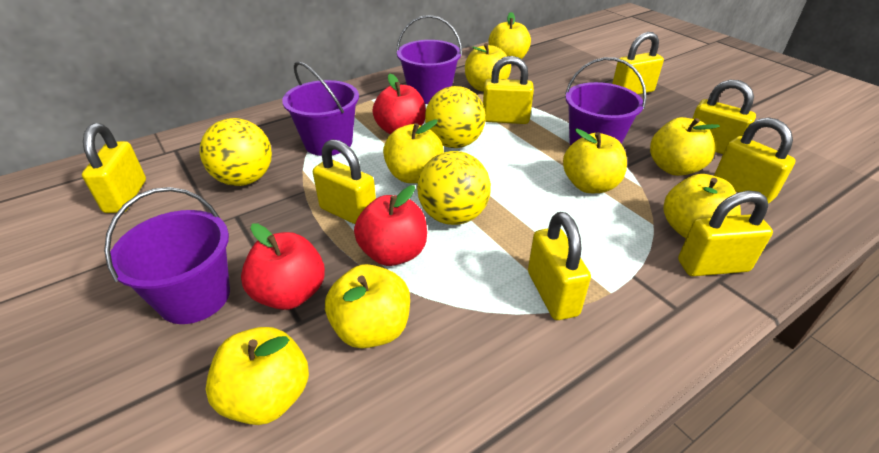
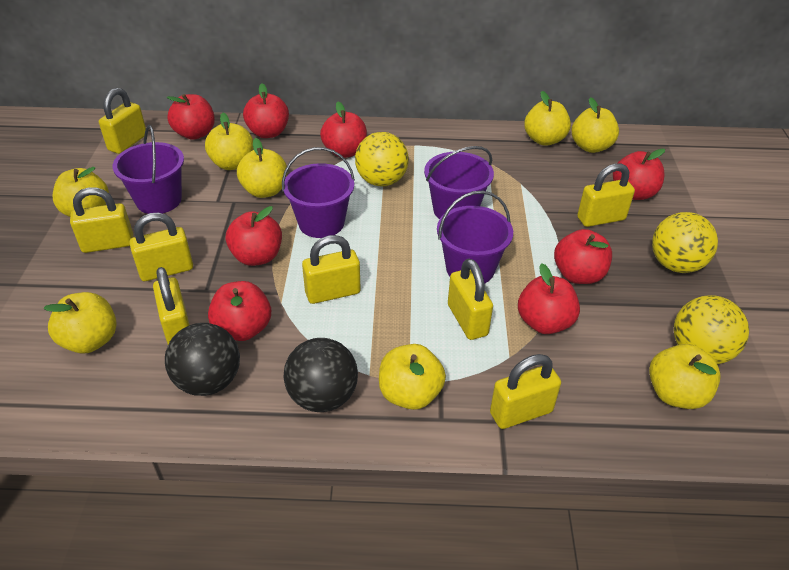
black ball: none = 0 -> [165,323,240,396] [283,338,358,412] = 2
red apple: [241,223,325,310] [354,185,427,266] [372,74,426,134] = 3 -> [167,94,215,140] [208,281,271,341] [226,206,282,266] [243,84,289,138] [320,102,367,158] [518,263,580,334] [554,229,612,284] [613,149,665,200] = 8

